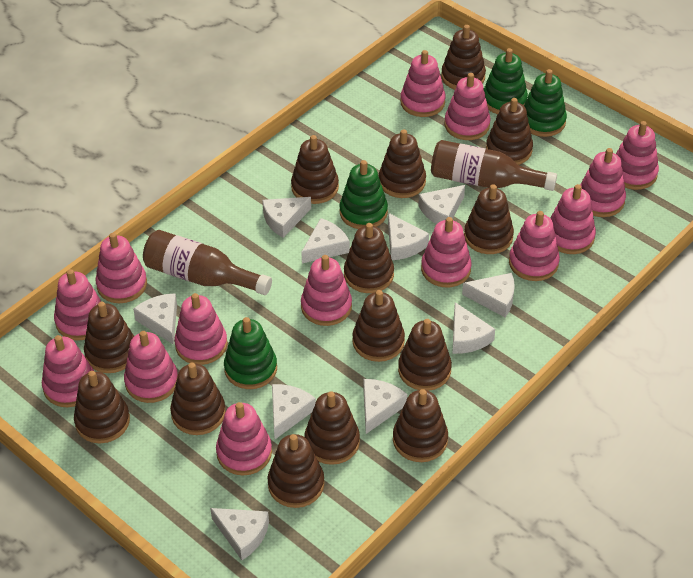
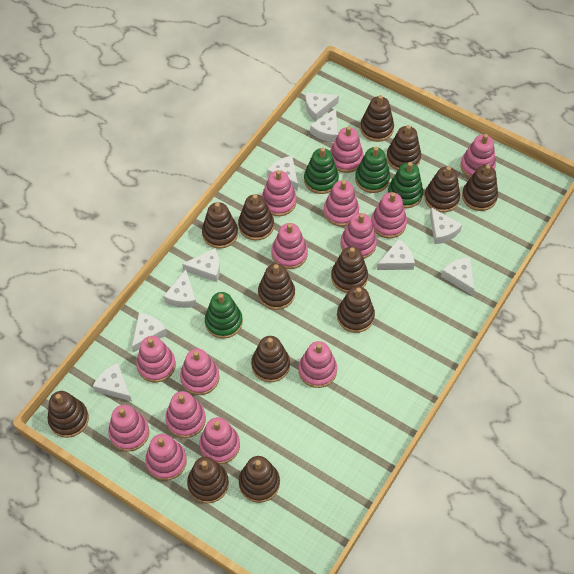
brown bottle: [143,230,272,295] [431,140,557,191] = 2 -> none = 0
brown stacking toy: [74,371,130,443] [84,302,134,373] [170,363,226,435] [268,434,324,508] [291,135,339,204] [304,391,360,465] [344,223,394,293] [352,290,405,362] [379,129,426,198] [393,389,448,462] [398,319,452,391] [441,25,486,90] [464,184,514,254] [486,98,533,165] = 14 -> [48,391,89,438] [187,457,229,504] [202,202,238,249] [238,194,274,241] [239,456,280,503] [251,336,290,382] [258,263,295,310] [331,247,368,293] [337,286,375,333] [360,95,394,142] [386,125,421,170] [424,166,460,213] [462,165,498,211] = 13

